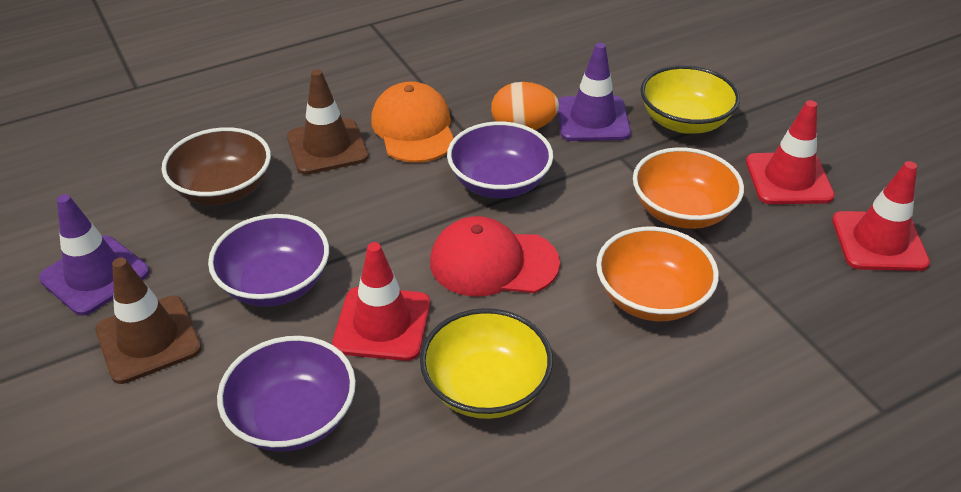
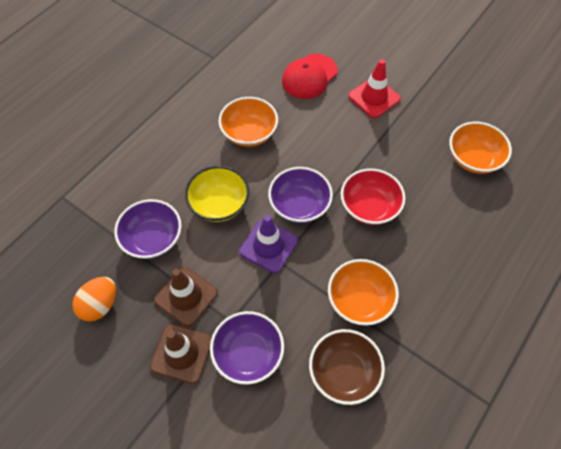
orange bowl: [596,227,719,321] [633,147,744,229] = 2 -> [218,97,278,147] [328,259,399,326] [449,122,512,174] = 3
orange cap: [371,81,454,163] = 1 -> none = 0
purple traffic cone: [39,194,150,316] [557,43,631,141] = 2 -> [239,215,298,273] = 1
red bowl: none = 0 -> [341,169,405,225] = 1
red traffic cone: [332,242,430,361] [746,100,835,204] [832,161,930,271] = 3 -> [348,59,401,118] = 1
yellow bowl: [420,308,553,419] [640,65,740,134] = 2 -> [185,166,249,222] = 1

